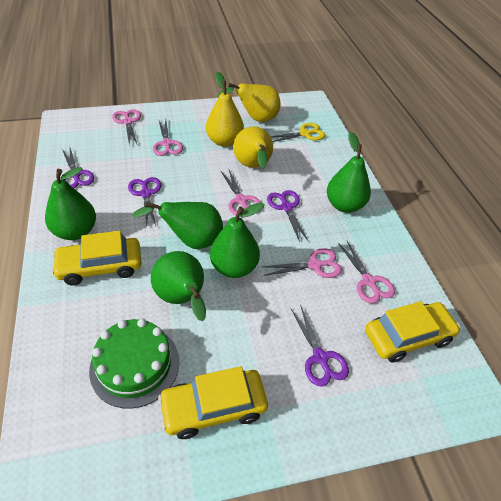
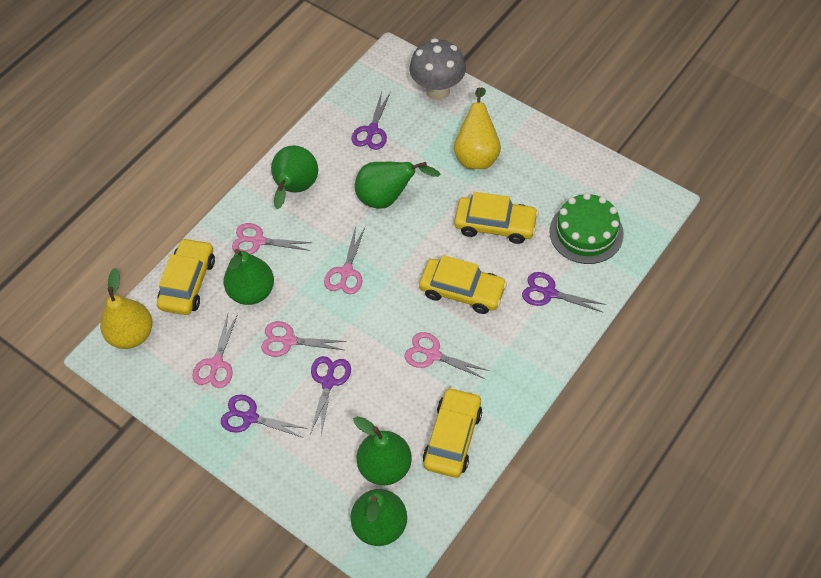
grey mushroom: none = 0 -> [409,38,466,100] = 1
yellow car: [51,231,141,285] [158,366,268,439] [365,301,461,363] = 3 -> [157,238,215,315] [419,255,507,314] [423,387,482,478] [454,192,539,244] = 4
yellow pear: [206,72,244,147] [218,83,281,122] [233,126,273,168] = 3 -> [100,268,152,349] [454,87,501,169] = 2
yellow scissors: [270,123,325,142] = 1 -> none = 0

